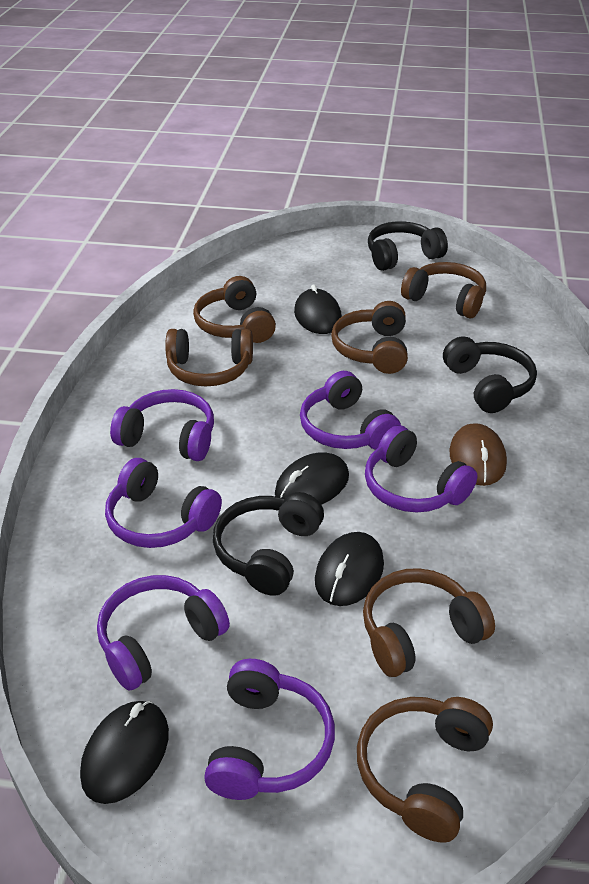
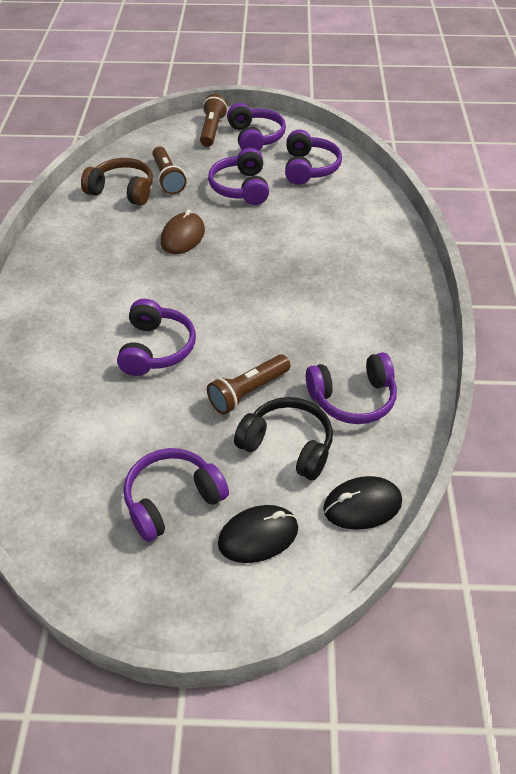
black headphones: [213,492,324,596] [368,221,448,271] [443,336,537,413] = 3 -> [234,397,333,480] = 1
black mouse: [80,701,169,804] [275,452,349,505] [294,284,342,334] [315,532,384,606] = 4 -> [218,505,298,563] [323,476,402,530] = 2
brown flashlight: none = 0 -> [152,146,187,194] [200,94,228,147] [207,354,291,415] = 3
brown headphones: [165,329,253,387] [193,276,276,343] [331,301,408,374] [357,697,493,843] [363,568,495,677] [401,262,486,318] = 6 -> [81,158,153,205] = 1

